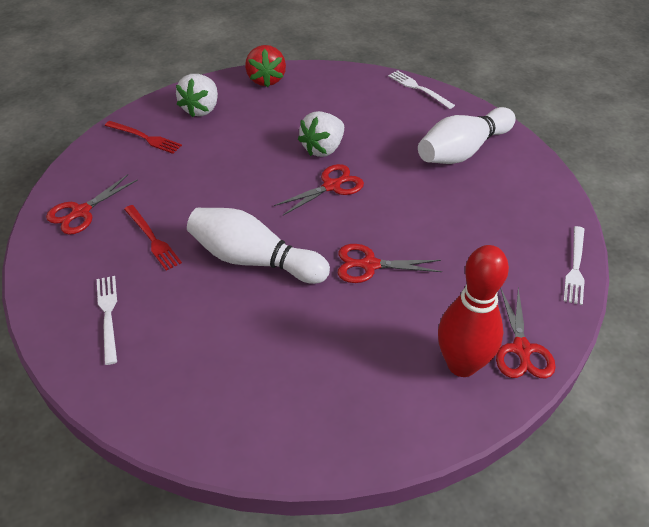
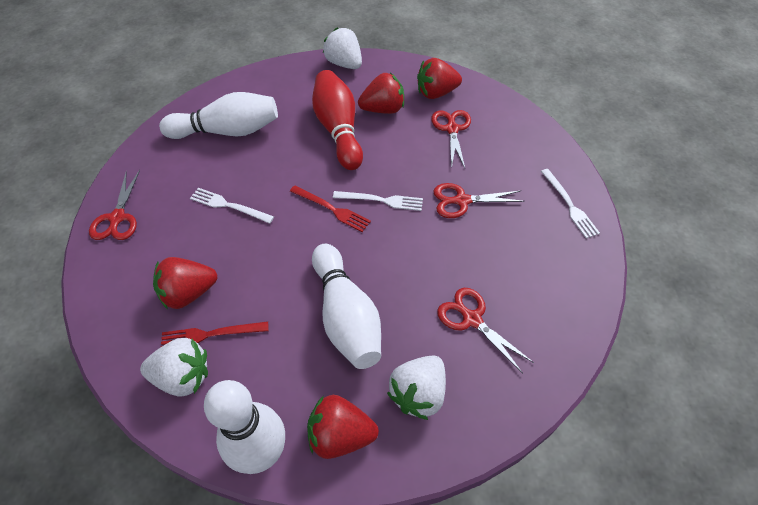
red strawberry: [245,45,286,87] = 1 -> [153,257,217,309] [307,395,379,459] [358,73,404,114] [417,58,462,99] = 4
white bowling pin: [187,208,330,284] [418,107,516,164] = 2 -> [159,92,278,139] [204,380,285,474] [312,244,381,369] = 3
white strawberry: [176,74,218,117] [298,111,344,157] = 2 -> [140,338,208,397] [323,27,362,69] [387,355,446,420] = 3

